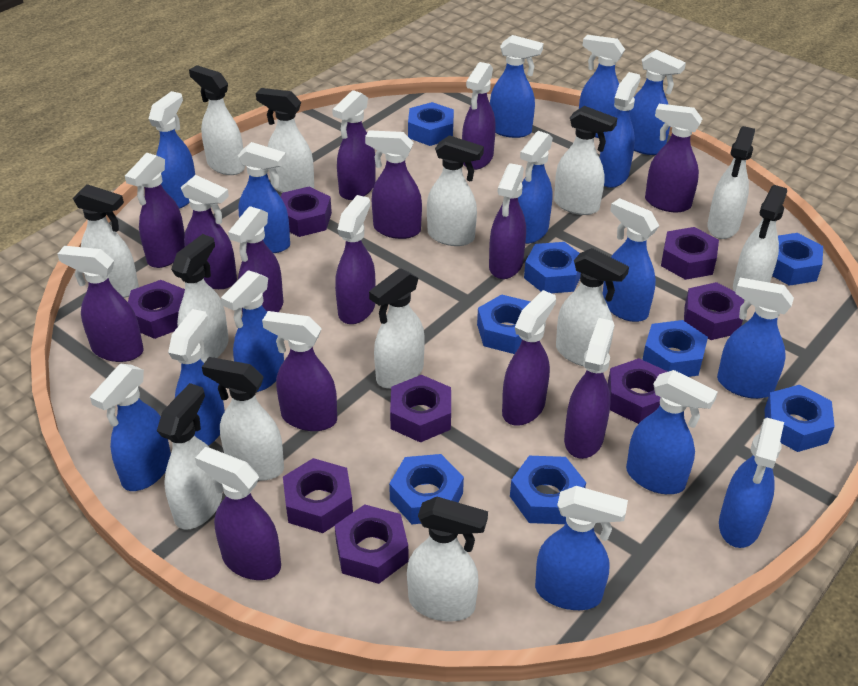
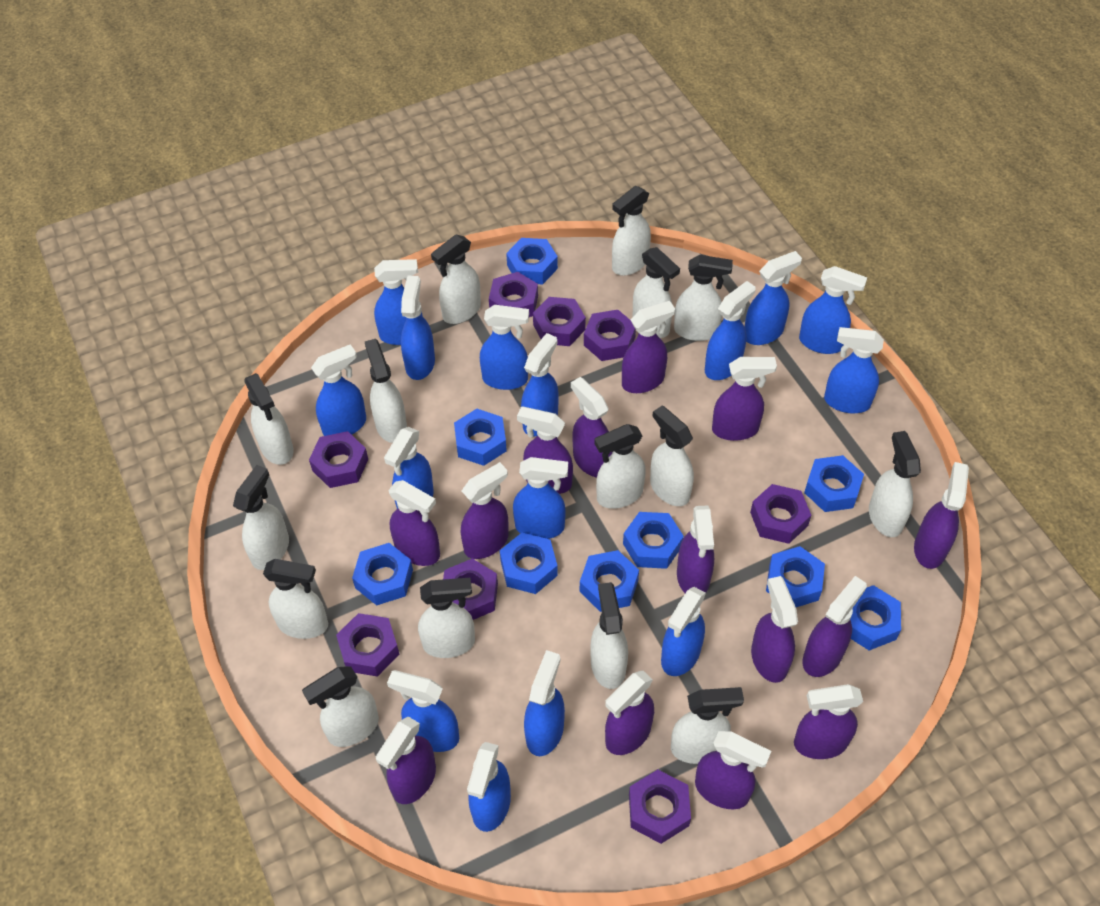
blue nut: [389,454,464,524] [408,102,454,146] [477,294,531,354] [510,456,586,524] [524,242,581,293] [642,320,708,377] [764,385,835,452] [772,233,823,286] = 8 -> [352,543,413,605] [454,409,507,466] [500,533,558,594] [506,238,558,285] [580,550,639,612] [623,512,684,569] [766,546,825,607] [804,455,864,512] [850,585,901,650] = 9
white spray bottle: [73,184,139,298] [157,383,222,530] [171,234,229,363] [189,65,245,175] [202,357,284,481] [256,88,314,193] [369,268,425,389] [407,497,488,622] [427,135,484,246] [554,106,617,215] [556,248,629,366] [707,126,755,239] [733,185,787,301] = 13 -> [233,465,289,570] [244,373,294,465] [263,559,328,639] [302,666,379,747] [365,339,407,443] [418,578,475,658] [431,235,481,324] [590,582,628,689] [594,424,646,509] [612,186,651,276] [633,247,680,338] [650,406,694,506] [671,687,744,764] [674,255,733,341] [869,431,921,537] = 15

